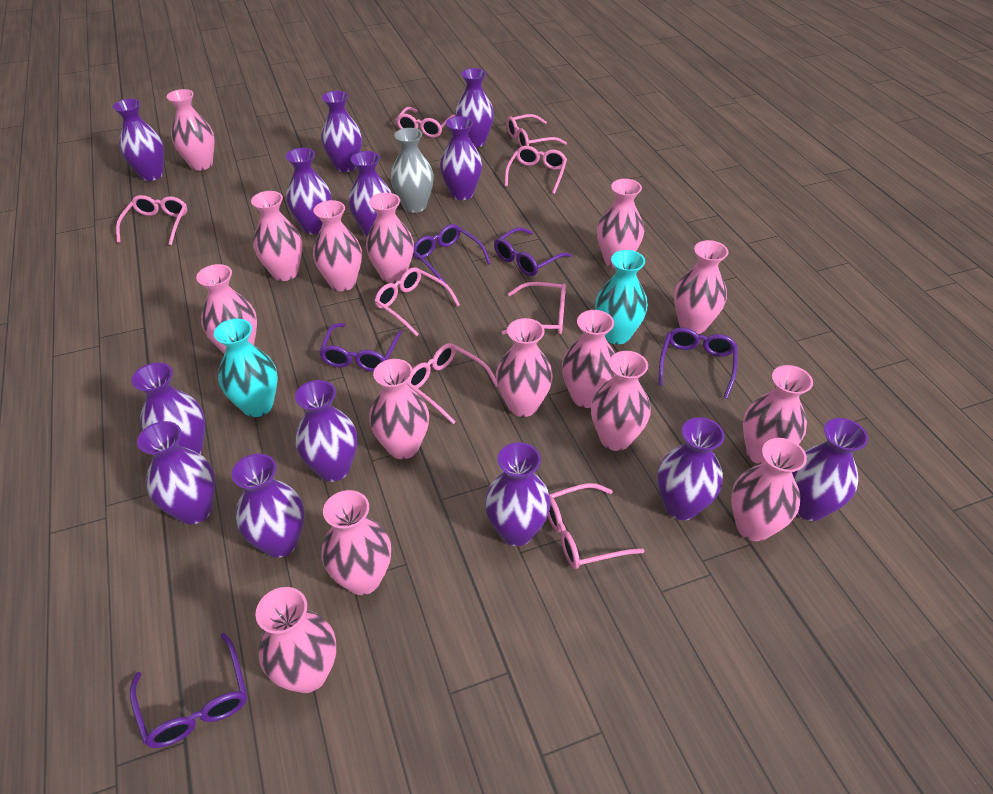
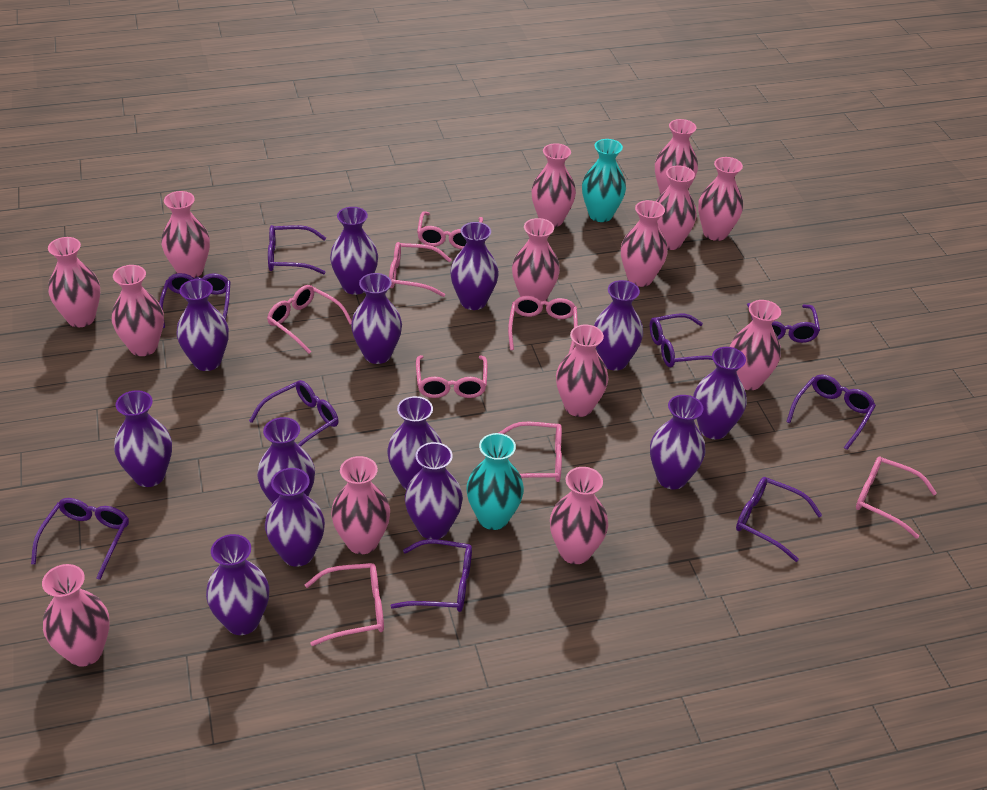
grey vase: [390,128,434,213] = 1 -> none = 0
pink vase: [167,89,214,171] [196,264,257,353] [251,191,303,281] [256,587,336,693] [313,200,362,291] [322,490,391,595] [366,193,414,283] [369,359,429,459] [496,318,553,417] [562,310,615,408] [591,351,651,451] [597,179,644,268] [674,240,728,334] [731,438,807,541] [743,365,813,465] = 15 -> [42,564,110,667] [48,237,100,327] [112,265,164,356] [161,191,210,278] [331,456,390,554] [512,218,560,301] [531,143,576,227] [550,467,608,564] [556,325,608,417] [621,200,668,287] [655,119,698,195] [656,165,697,250] [698,157,743,241] [730,300,781,390] = 14
purple glasses: [130,633,247,748] [319,323,402,372] [413,224,491,283] [494,227,572,276] [659,327,738,399] = 5 -> [31,498,129,580] [159,273,231,328] [249,380,339,447] [268,225,326,274] [391,539,472,612] [650,314,713,367] [736,477,822,562] [747,303,820,343] [786,374,876,450] = 9

